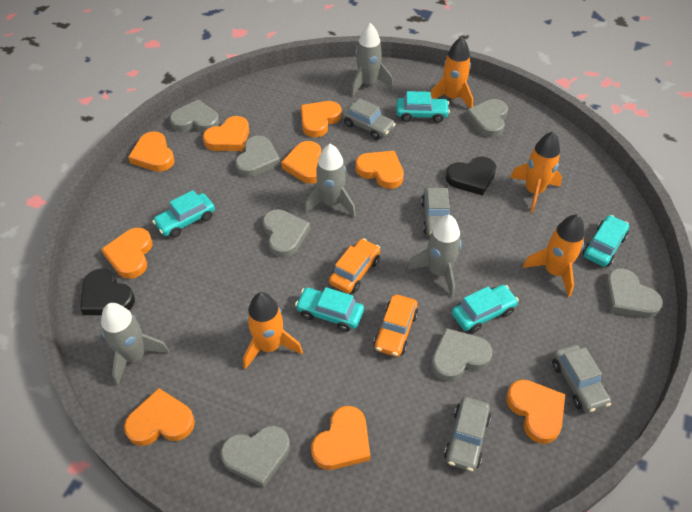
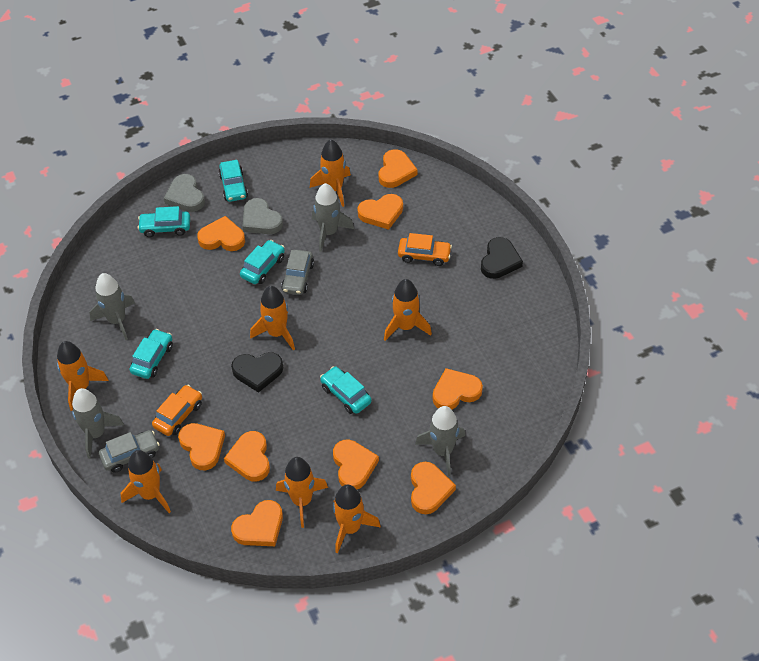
grey car: [342,98,396,140] [421,188,450,236] [444,397,491,472] [552,344,611,413] = 4 -> [99,430,160,473] [281,250,314,295] = 2
grey heart: [170,99,220,132] [220,425,290,488] [235,135,281,177] [263,209,310,258] [431,328,492,382] [466,99,508,138] [605,268,663,318] = 7 -> [164,174,205,212] [242,198,283,234] = 2
orange rocket: [243,292,303,369] [430,37,473,108] [510,132,562,213] [523,214,585,297] = 4 -> [57,341,109,411] [121,450,171,513] [250,286,295,350] [276,457,328,528] [310,139,351,207] [333,485,381,554] [384,279,432,341] = 7

